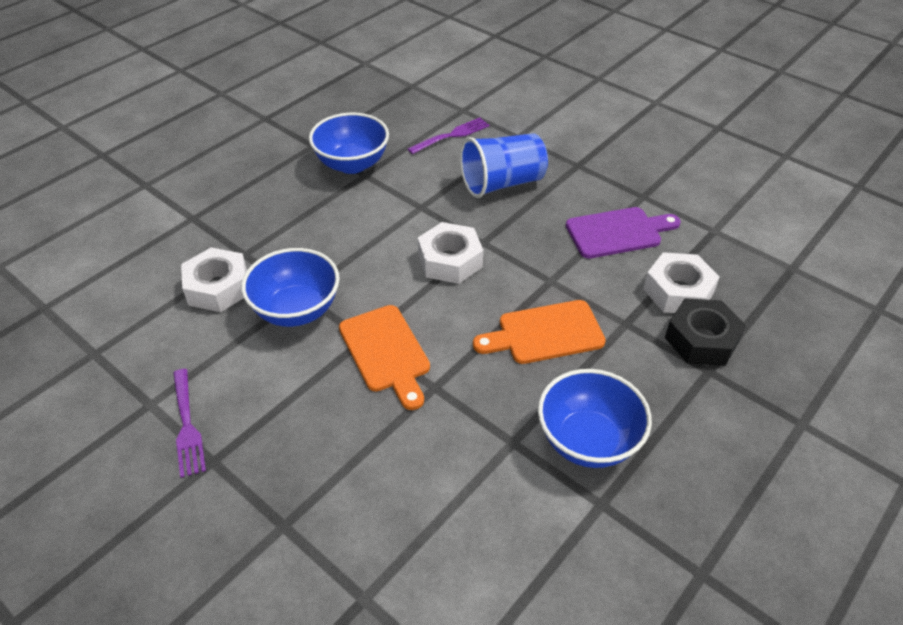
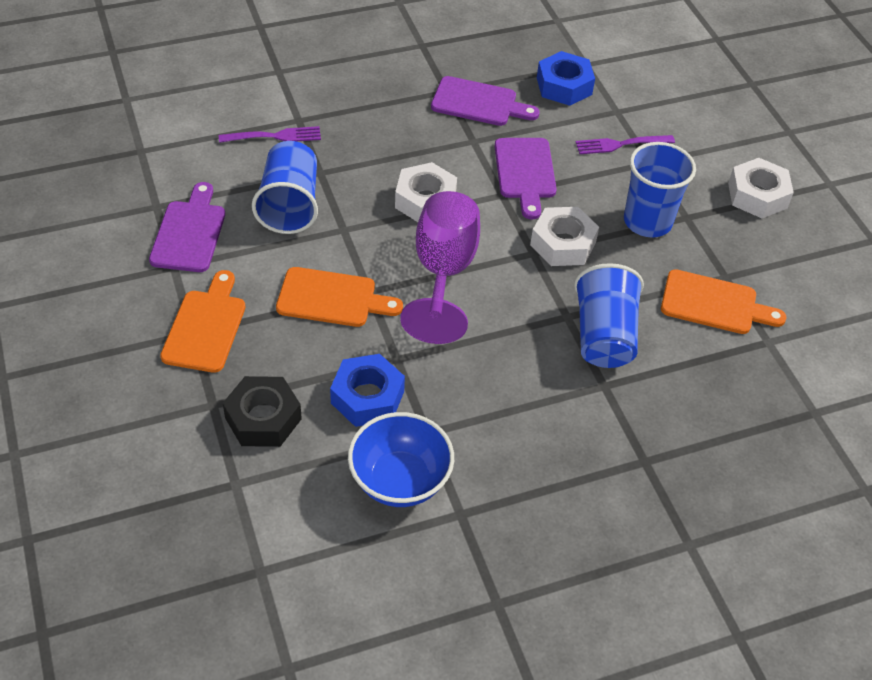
blue bowl: [241,248,340,327] [309,113,389,174] [538,369,652,468] = 3 -> [348,412,454,507] = 1
blue cup: [460,133,548,198] = 1 -> [252,141,318,234] [574,263,644,368] [624,142,696,238] = 3
blue nut: none = 0 -> [330,354,405,427] [537,51,595,106] = 2
orange cutting board: [339,305,430,410] [473,300,606,364] = 2 -> [160,270,246,373] [276,267,403,327] [661,269,786,334] = 3
purple cutting board: [566,207,681,258] = 1 -> [149,182,225,272] [431,76,540,126] [495,138,557,219] = 3
purple goblet: none = 0 -> [400,191,480,344] = 1

